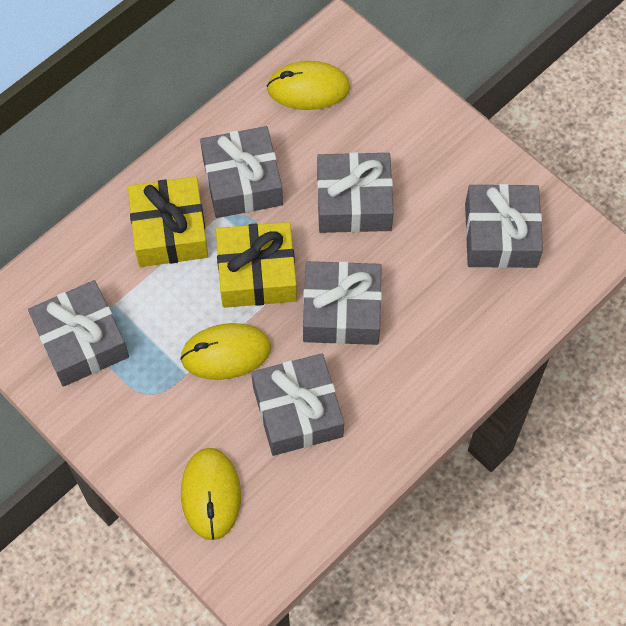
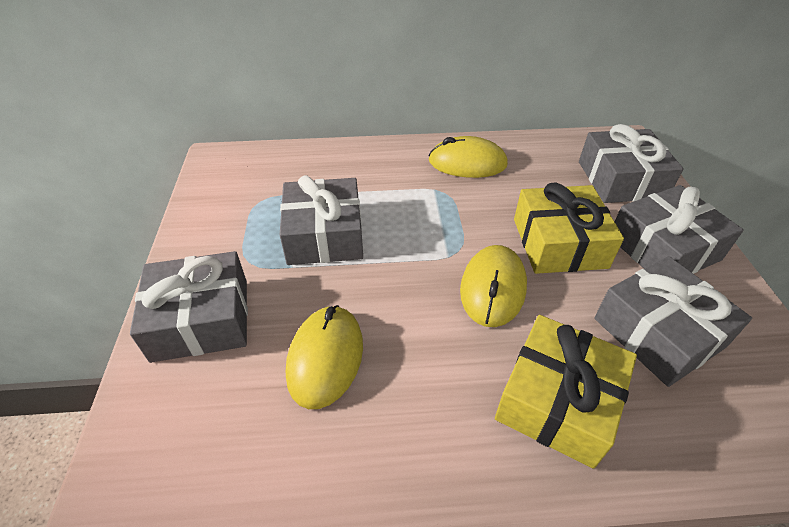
grey gift: [28,280,129,387] [200,126,283,218] [251,353,344,456] [303,261,382,345] [317,152,394,233] [465,184,543,268] = 6 -> [130,251,248,363] [280,175,363,265] [579,124,684,203] [594,256,752,387] [615,185,744,274] = 5

